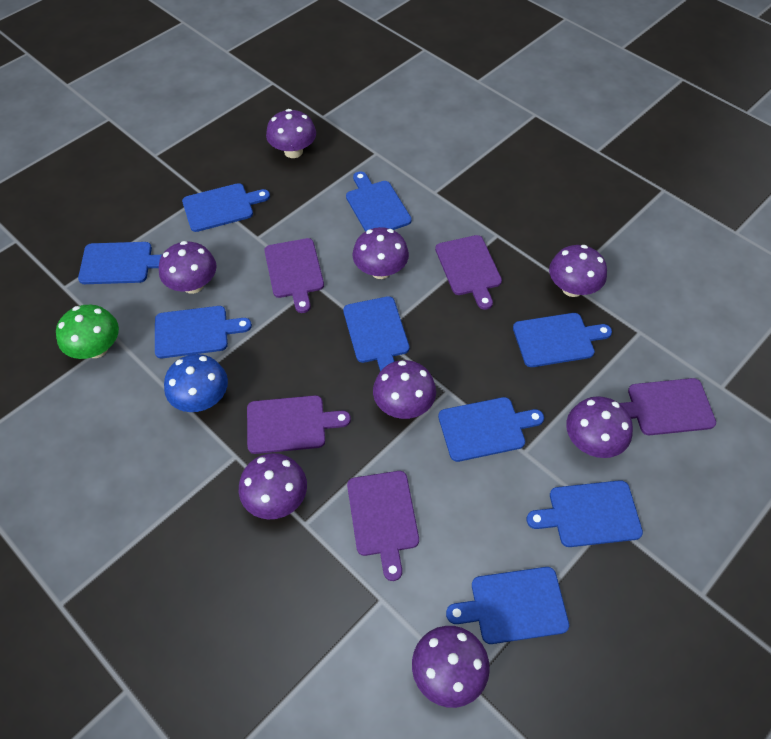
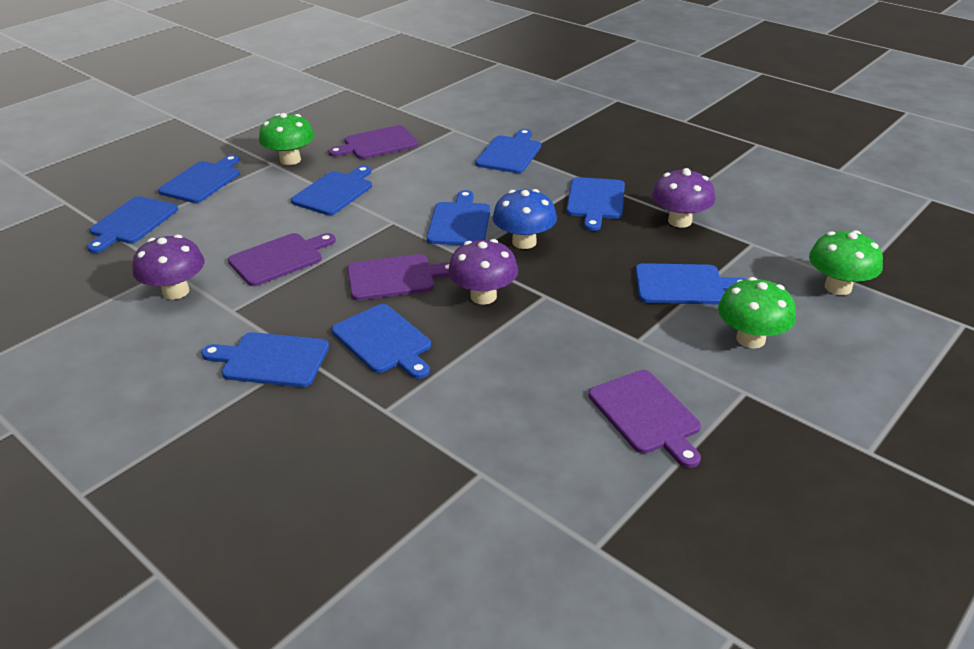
green mushroom: [56,305,119,359] = 1 -> [259,113,315,165] [718,277,796,349] [809,230,883,295] = 3
purple cutting board: [247,395,351,454] [264,238,324,313] [347,471,419,581] [435,235,502,310] [619,378,716,435] = 5 -> [228,233,336,286] [328,125,418,159] [347,254,450,300] [589,370,701,468] = 4
purple mushroom: [159,241,216,294] [239,453,307,519] [266,109,316,158] [352,227,409,279] [373,360,436,419] [412,626,490,708] [549,245,607,297] [566,396,633,458] = 8 -> [133,235,204,300] [448,239,518,305] [652,168,715,228] = 3

